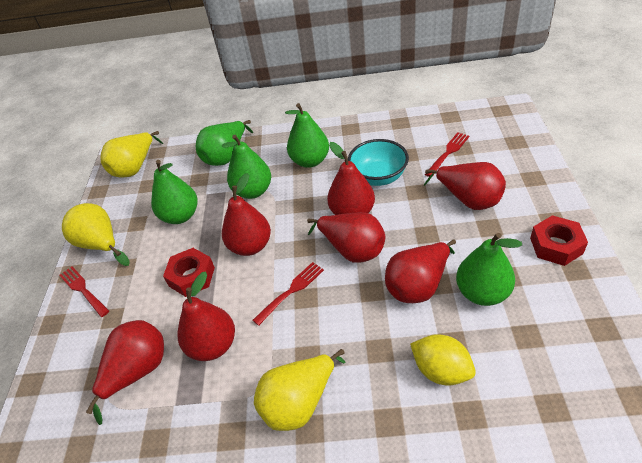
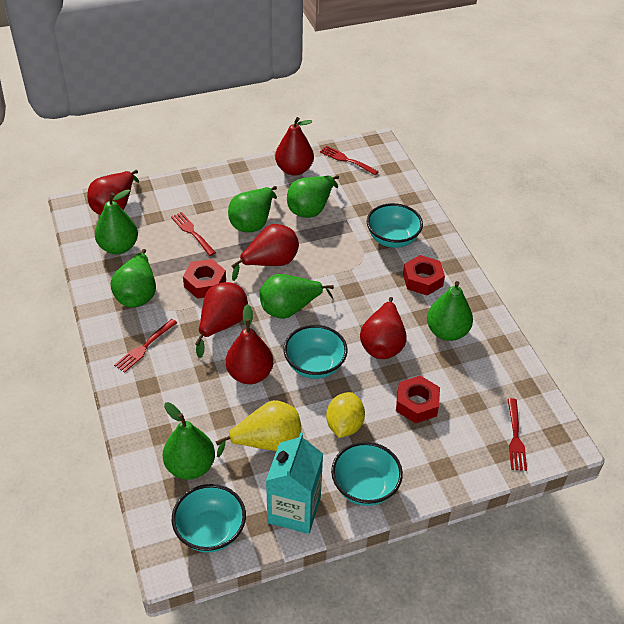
green pear: [151,160,197,224] [196,120,253,166] [222,135,271,199] [285,103,329,168] [456,233,522,306] = 5 -> [95,190,138,254] [111,249,156,307] [163,402,215,480] [228,186,277,232] [259,274,334,319] [287,175,339,218] [427,281,473,341] = 7
red fork: [59,267,109,317] [253,262,324,326] [425,132,469,177] = 3 -> [114,319,177,373] [171,212,216,256] [320,146,379,175] [508,398,527,471] = 4
red nut: [163,248,215,297] [530,215,588,266] = 2 -> [183,259,226,299] [396,376,440,424] [403,255,445,296] = 3
red pear: [86,320,164,425] [178,271,235,361] [222,173,271,256] [307,212,385,263] [327,142,375,215] [385,239,456,303] [424,162,506,210] = 7 -> [87,170,139,215] [195,282,248,358] [226,304,273,384] [231,224,299,281] [275,117,314,176] [360,297,407,359] = 6
turquoise bowl: [348,139,409,186] = 1 -> [172,484,246,552] [284,325,348,379] [331,442,403,506] [367,203,423,248] = 4
turquoise carton: none = 0 -> [266,433,323,534] = 1
yellow pear: [62,203,130,266] [100,131,163,177] [254,349,345,431] = 3 -> [216,400,301,457] = 1

